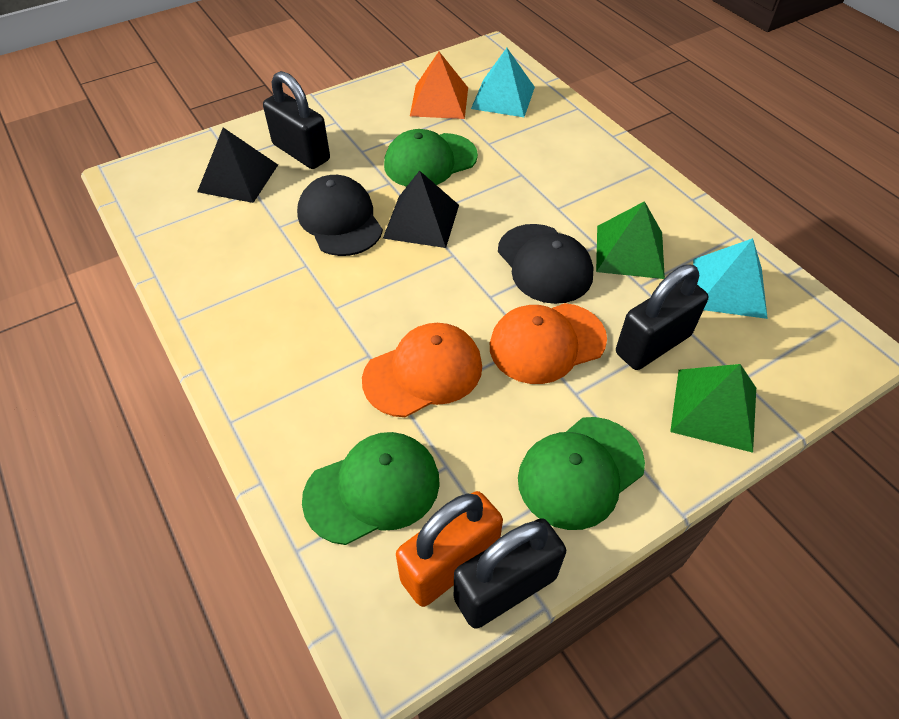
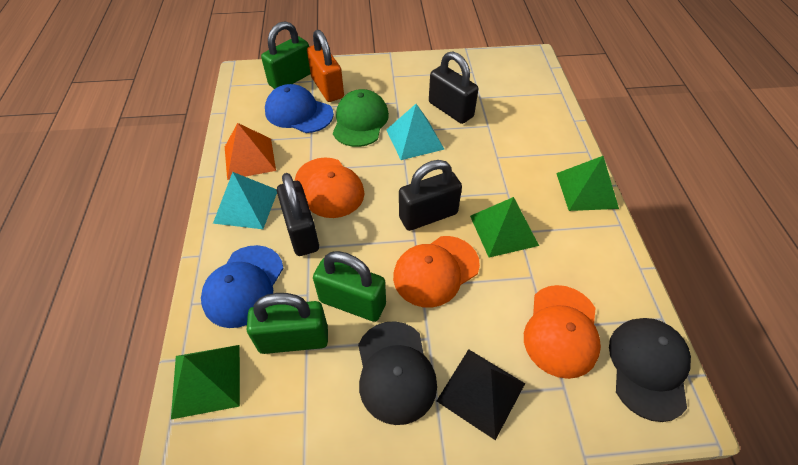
black pyramid: [197,127,278,203] [383,171,459,248] = 2 -> [437,349,525,440] = 1
blue cap: none = 0 -> [201,245,284,328] [265,84,334,133] = 2
green cap: [302,432,440,545] [384,129,478,187] [518,417,645,530] = 3 -> [333,89,389,147] = 1
green padlock: none = 0 -> [246,293,328,354] [261,21,311,89] [313,251,386,322] = 3
green pyramid: [596,201,665,279] [670,364,756,453] = 2 -> [171,345,240,419] [470,197,539,258] [556,156,619,211] = 3
orange cap: [362,323,482,417] [490,303,607,384] = 2 -> [295,158,364,218] [393,236,480,307] [524,285,601,379] = 3

